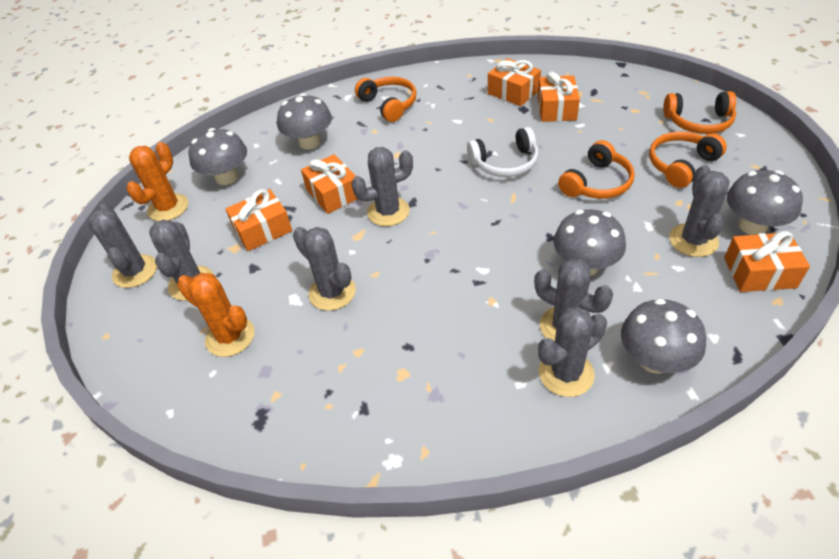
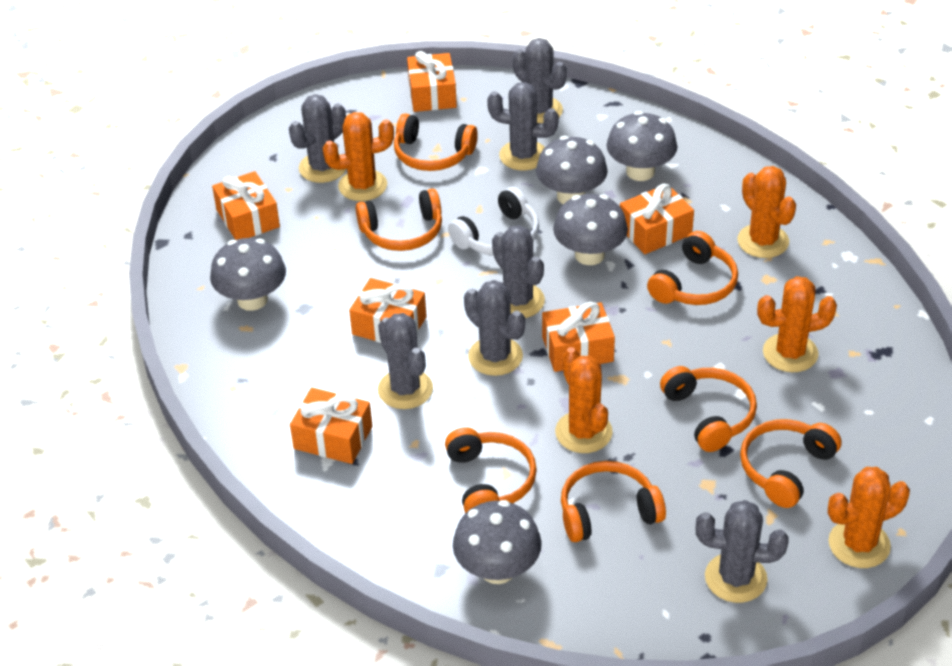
orange cactus: [127,142,188,221] [177,273,255,357] = 2 -> [323,112,394,201] [555,347,613,453] [737,166,796,258] [757,276,837,372] [828,467,910,568] = 5
orange gift: [226,189,292,251] [301,154,358,214] [488,58,541,106] [538,72,580,122] [724,231,810,292] = 5 -> [212,171,280,240] [290,387,372,464] [349,278,427,343] [407,51,457,112] [542,302,615,372] [620,183,694,254] = 6
orange headphones: [355,77,416,122] [558,140,635,199] [649,131,727,188] [663,91,736,134] = 4 -> [356,189,442,251] [394,114,478,171] [445,427,537,513] [561,461,666,542] [647,231,738,305] [660,366,757,452] [740,419,842,508] = 7

